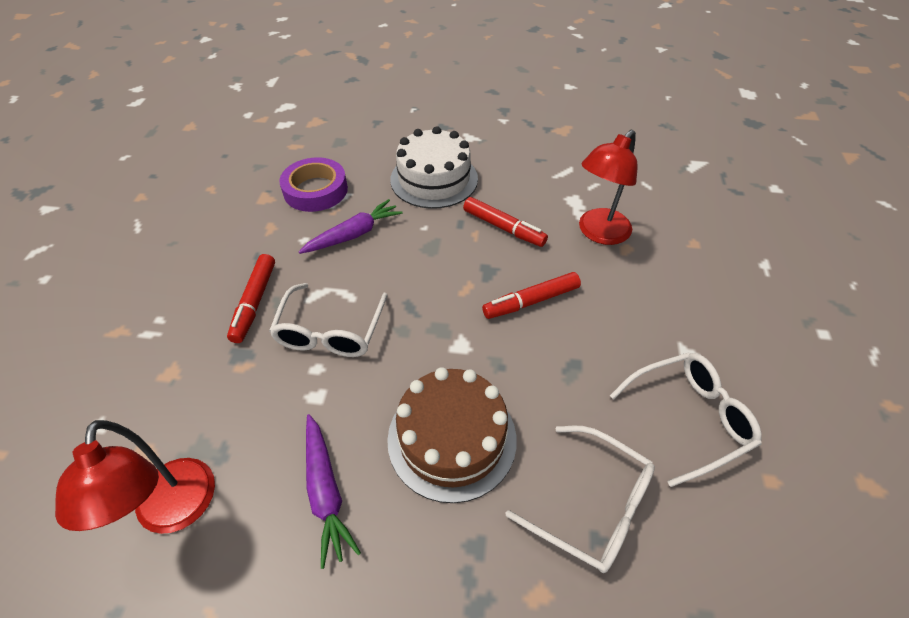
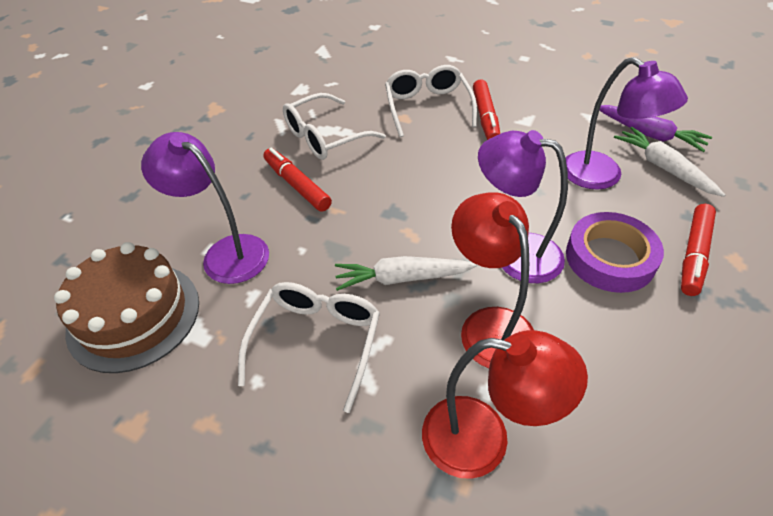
purple carrot: [299,199,402,254] [306,414,361,569] = 2 -> [599,105,712,152] = 1
purple lamp: none = 0 -> [141,132,269,284] [478,130,568,283] [566,57,688,190] = 3
white cake: [390,126,478,209] = 1 -> none = 0
white carrot: none = 0 -> [335,256,478,291] [614,127,725,197] = 2

